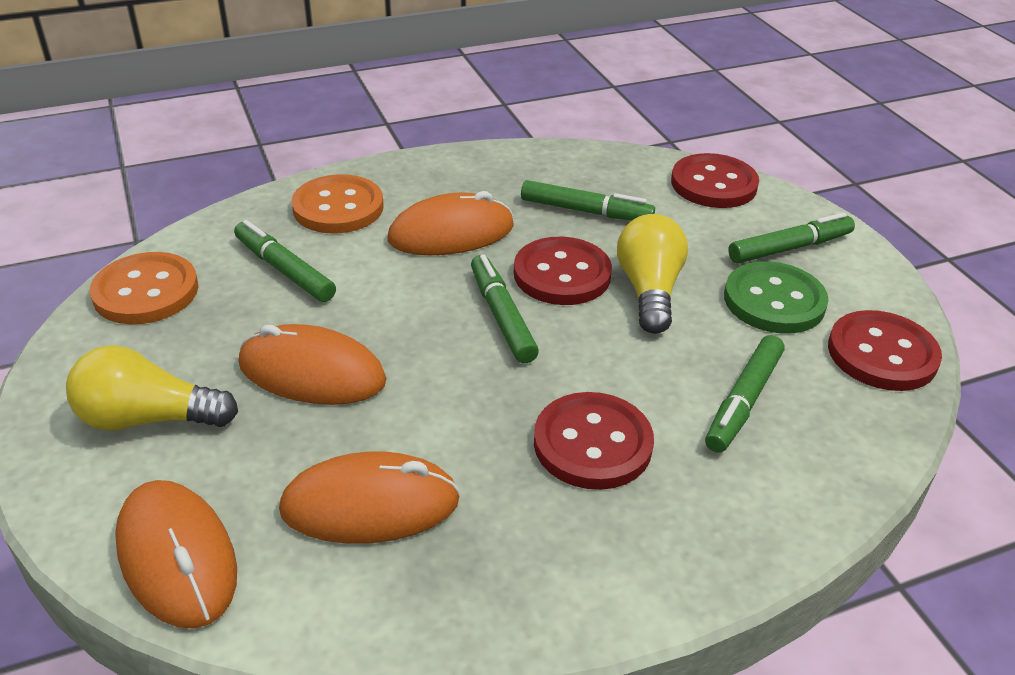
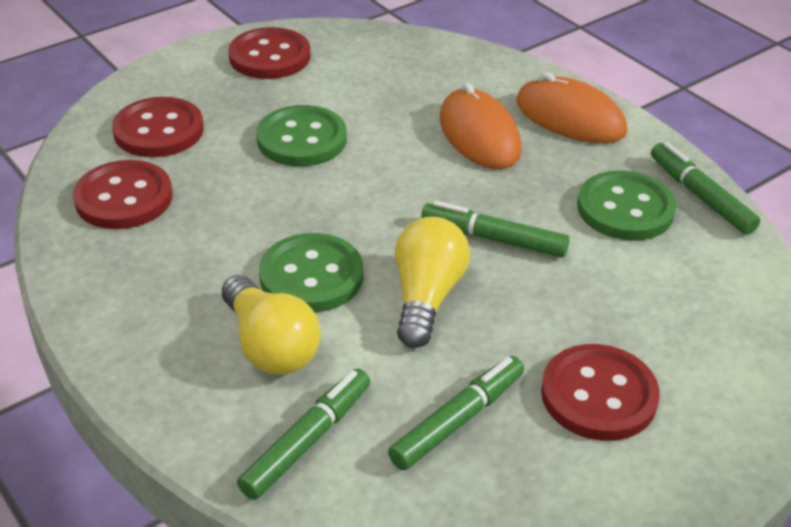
green button: [724,261,829,334] = 1 -> [256,105,347,166] [259,233,363,312] [577,170,676,241] = 3
green marker: [234,220,336,302] [471,254,539,363] [521,180,655,221] [705,335,785,453] [728,213,855,263] = 5 -> [237,369,371,500] [388,356,524,470] [421,201,570,257] [651,142,760,235] = 4
orange button: [90,252,198,324] [291,174,384,233] = 2 -> none = 0
orange mouse: [115,480,237,629] [238,324,386,405] [279,451,460,544] [388,191,514,255] = 4 -> [440,83,522,169] [516,72,627,143] = 2

